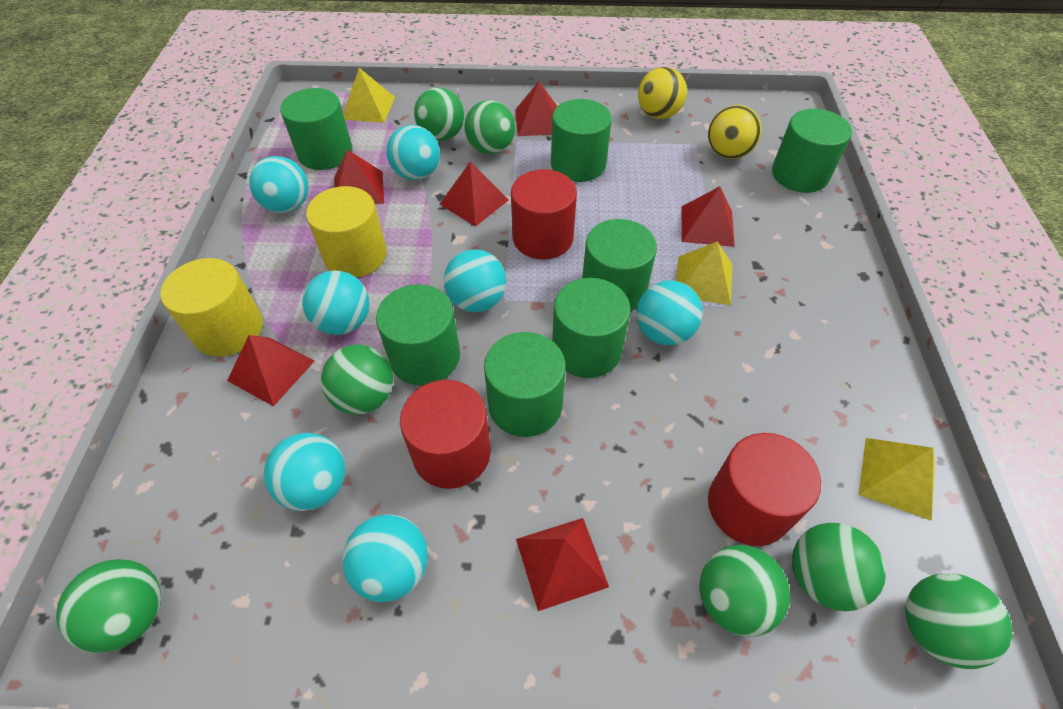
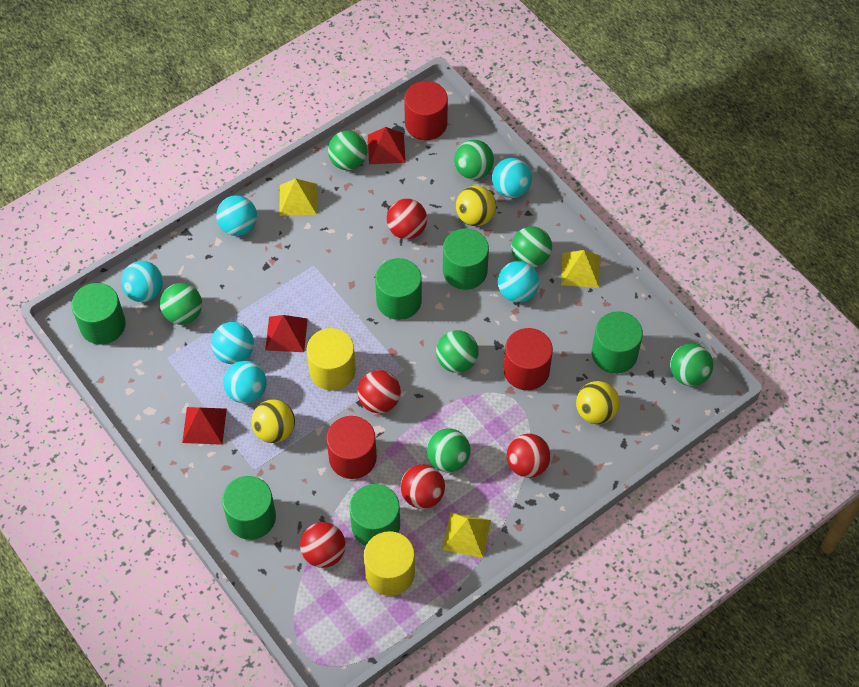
green cylinder: [280,88,353,170] [376,284,460,385] [484,332,566,437] [551,99,612,182] [552,278,630,378] [582,219,657,311] [772,109,852,193] = 7 -> [71,283,126,345] [222,476,276,540] [349,484,400,546] [375,258,422,320] [443,228,489,290] [592,311,643,374] = 6
red ball: none = 0 -> [300,522,345,568] [358,370,401,413] [387,199,427,239] [401,464,445,509] [507,434,551,478] = 5
red pyramid: [227,335,314,406] [334,150,384,205] [439,162,509,227] [515,81,557,136] [516,518,609,611] [682,186,735,247] = 6 -> [182,407,227,445] [265,315,308,352] [368,127,406,164] = 3
turquoise ball: [249,156,308,213] [264,433,346,511] [302,271,370,335] [342,514,428,602] [386,125,440,180] [444,249,506,312] [636,281,703,345] = 7 -> [121,261,163,302] [211,322,254,364] [216,195,257,236] [223,361,267,404] [492,158,532,198] [498,261,539,302] = 6
yellow ball: [638,67,687,119] [708,105,762,159] = 2 -> [251,400,295,443] [456,186,496,226] [576,381,619,424] = 3

